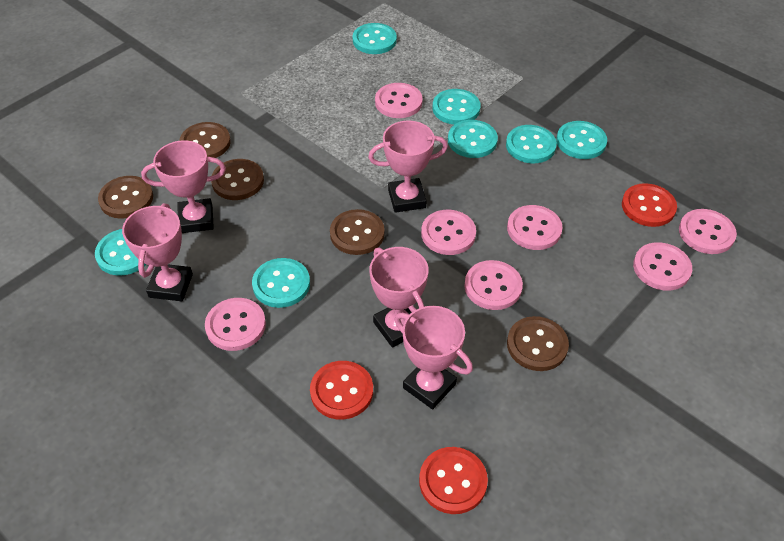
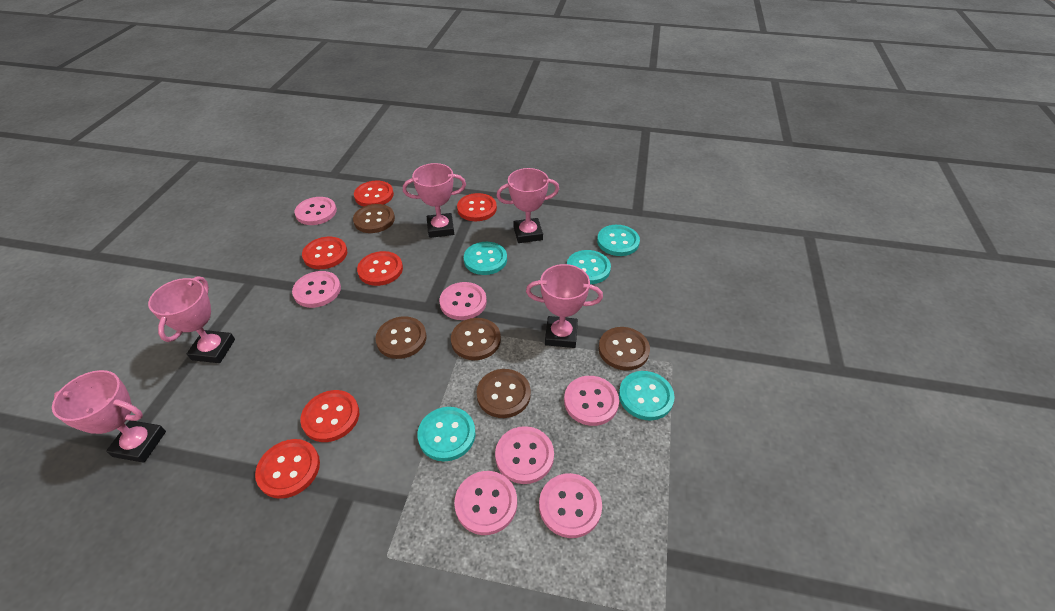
red button: [310,361,373,420] [419,447,488,514] [622,183,677,227] = 3 -> [255,439,320,499] [300,390,359,442] [302,237,347,269] [354,181,394,207] [357,251,403,286] [457,193,497,221] = 6
turquoise button: [95,229,147,276] [252,258,310,308] [353,23,397,54] [433,89,481,125] [448,120,498,158] [506,125,557,163] [556,121,607,159] = 7 -> [417,407,475,461] [464,242,507,275] [567,250,611,284] [597,225,640,256] [619,371,675,420] = 5

